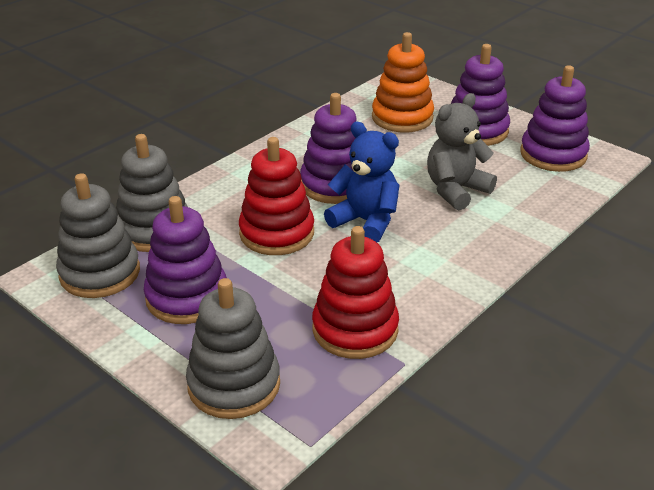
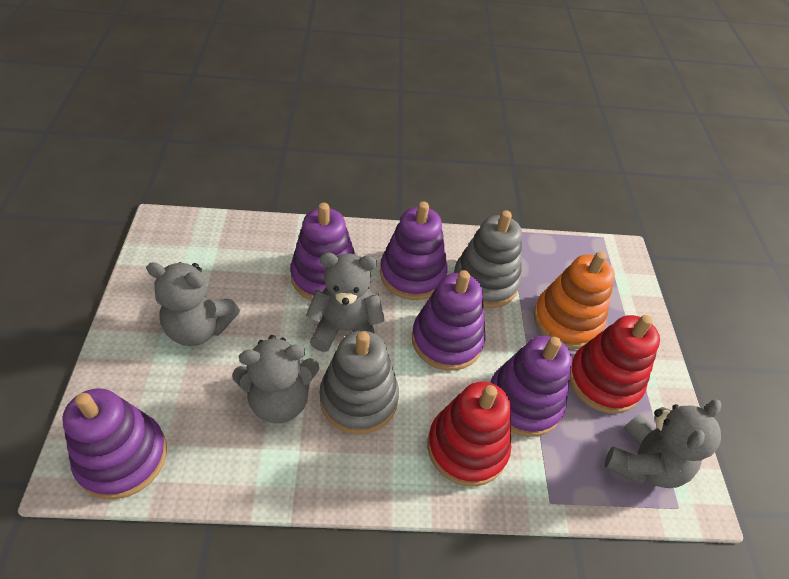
blue teddy bear: [324,122,399,242] = 1 -> none = 0
grey stacking toy: [56,173,140,298] [116,134,188,252] [186,278,280,419] = 3 -> [319,331,399,434] [454,210,522,308] = 2
grey teddy bear: [427,93,497,210] = 1 -> [146,262,240,346] [232,335,319,423] [306,253,385,352] [605,399,721,488] = 4
purple stacking toy: [144,196,227,324] [300,93,357,204] [451,44,510,146] [520,65,590,172] = 4 -> [62,388,167,500] [290,203,356,301] [380,201,448,300] [412,270,486,371] [490,336,572,437] = 5

